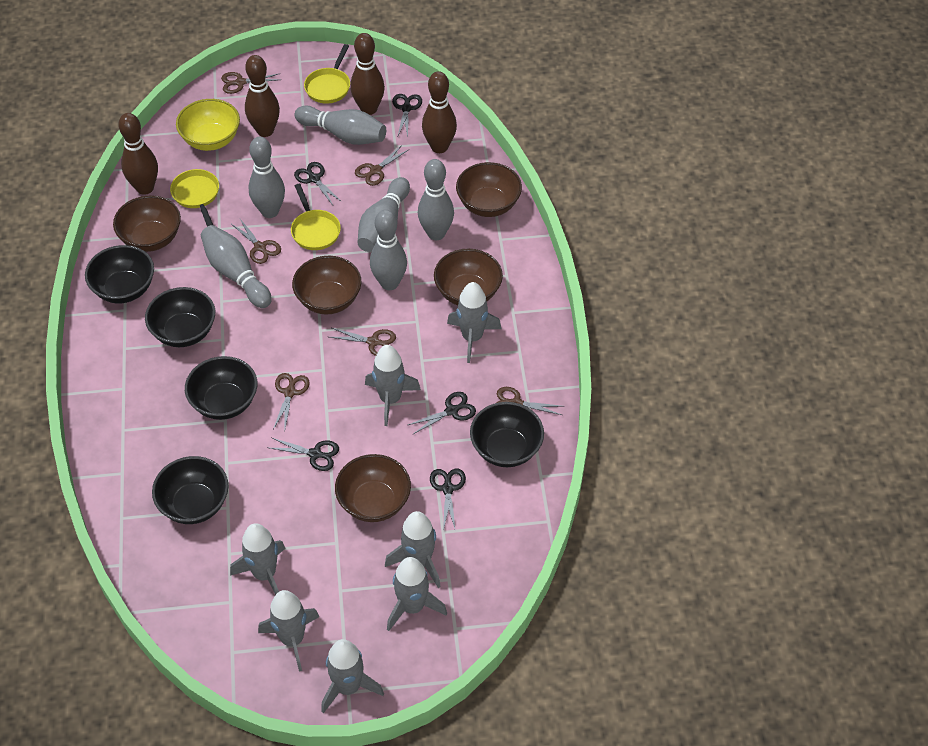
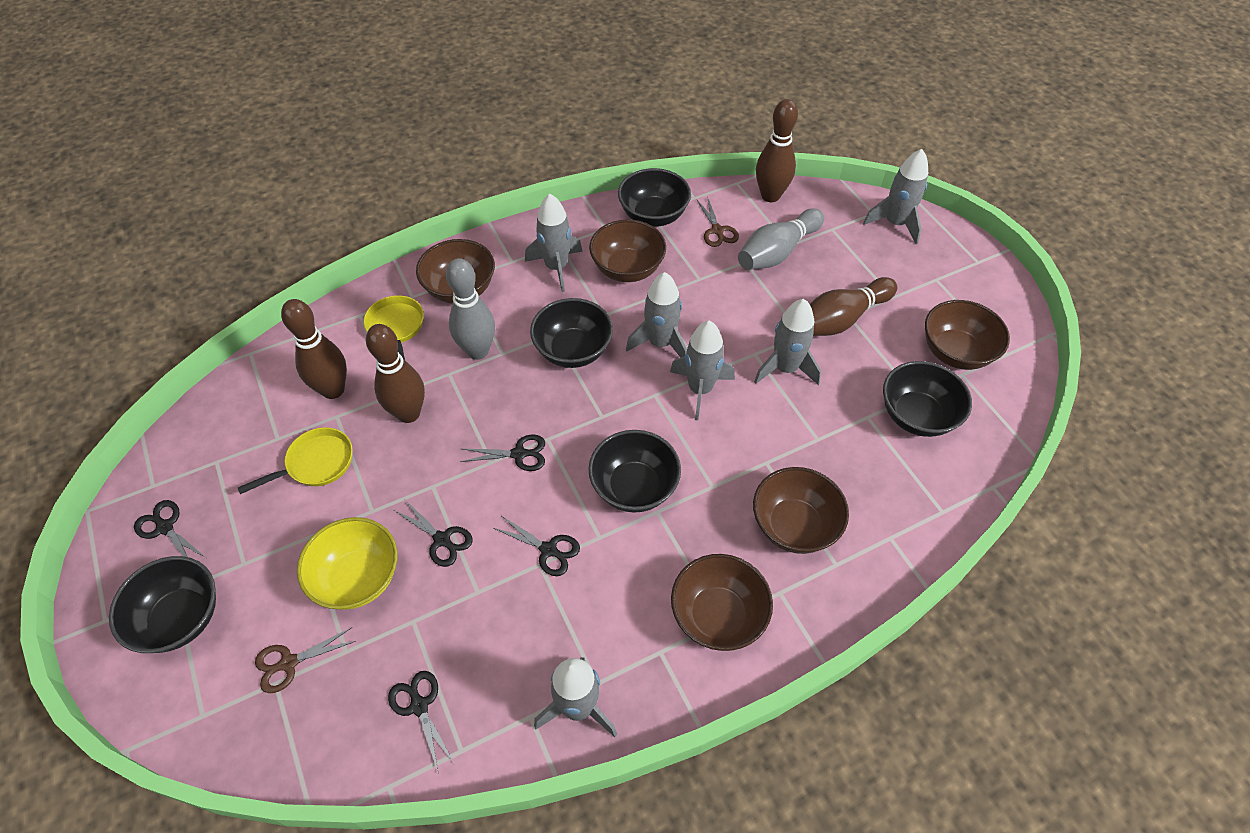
brown scissors: [221,72,280,94] [231,219,281,264] [273,373,310,429] [330,328,396,356] [355,145,408,186] [496,387,562,415] = 6 -> [255,627,356,693] [697,196,739,247] = 2
grey bowling pin: [201,225,272,308] [249,137,285,218] [295,106,386,145] [358,177,410,252] [370,209,407,290] [418,159,454,240] = 6 -> [446,258,495,360] [738,208,824,270] = 2
grey rocket: [230,523,286,595] [258,590,319,671] [321,639,384,714] [365,345,421,426] [385,511,441,588] [387,557,447,631] [447,282,501,363] = 7 -> [525,194,583,292] [534,657,617,737] [626,272,687,358] [670,321,735,420] [754,299,821,385] [863,149,928,244] = 6
yellow pan: [170,169,219,227] [291,184,341,250] [304,44,350,104] = 3 -> [238,427,353,494] [364,295,424,360] = 2

